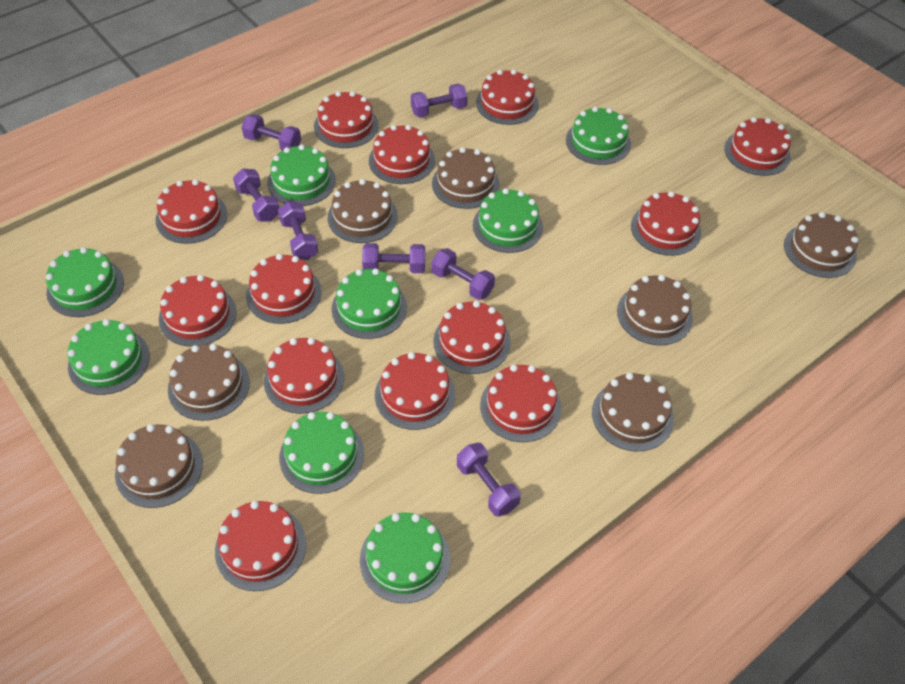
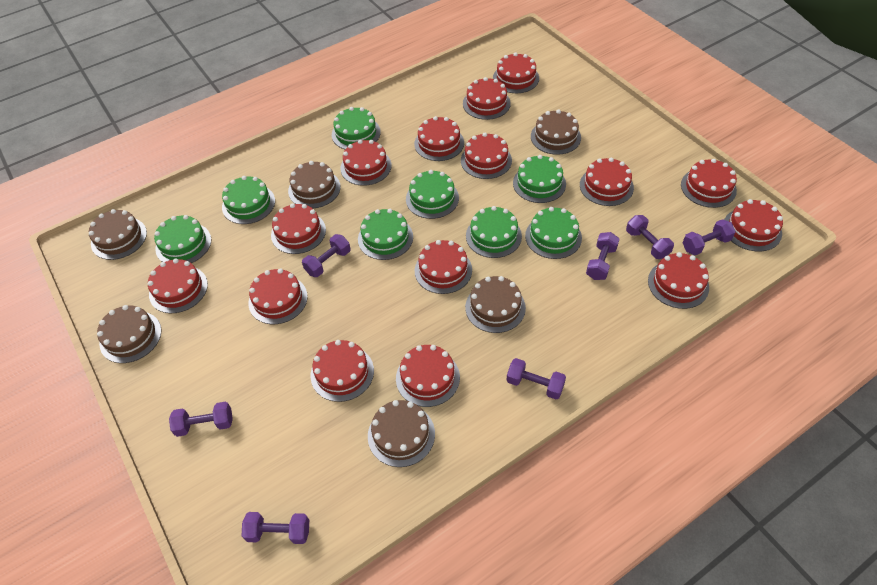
brown cake: [115,424,203,508] [168,344,250,421] [328,179,398,243] [432,147,500,209] [592,373,674,451] [617,275,693,345] [784,212,858,278] = 7 -> [89,209,147,260] [97,305,161,363] [288,161,341,208] [368,400,435,467] [465,276,526,333] [531,110,581,155] = 6
red cake: [155,179,227,244] [159,275,237,347] [215,501,306,591] [246,254,322,324] [264,338,344,414] [314,91,379,148] [369,125,435,184] [375,352,455,430] [433,301,511,374] [476,69,539,125] [480,365,561,442] [631,191,702,256] [724,117,791,176] = 13 -> [148,258,208,313] [248,268,308,324] [271,203,326,254] [310,340,374,402] [340,140,392,186] [396,345,460,407] [414,116,464,161] [415,240,472,294] [461,133,512,179] [463,77,511,120] [493,53,539,93] [580,158,634,206] [648,252,709,309] [681,159,737,208] [724,199,783,252] = 15

